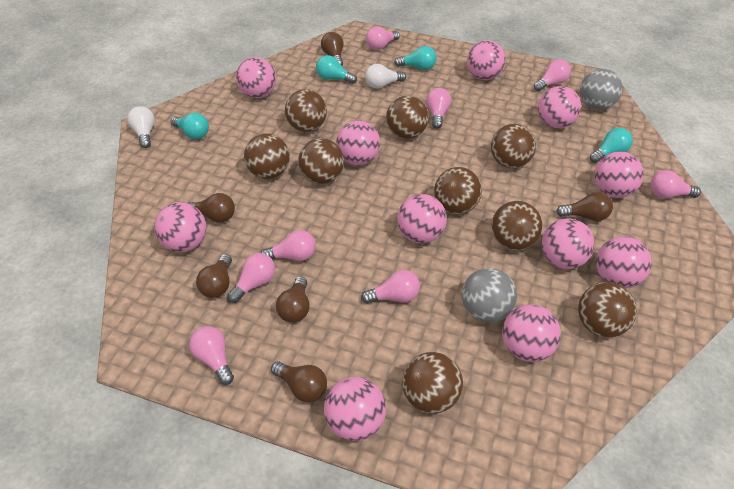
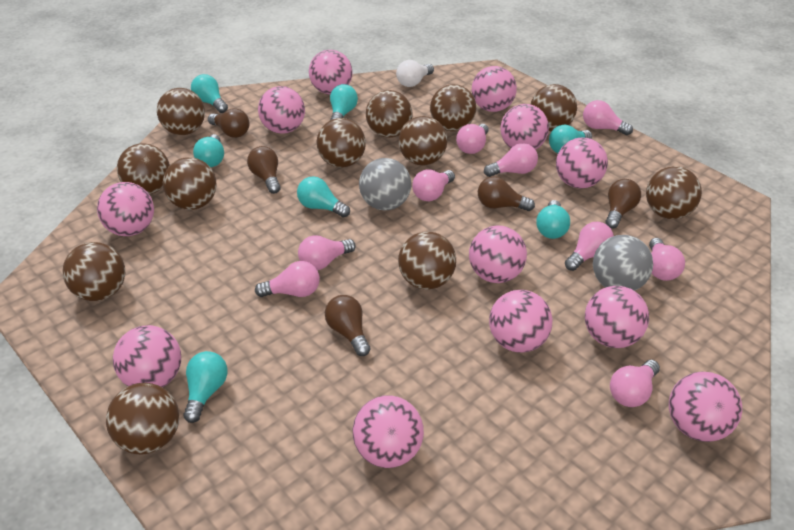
brown ball: [244,133,290,179] [285,89,327,132] [298,138,344,184] [386,96,429,139] [402,352,463,414] [434,167,482,214] [491,124,536,168] [492,201,542,250] [578,282,637,338] = 9 -> [62,242,125,301] [106,383,179,454] [117,143,170,194] [157,88,205,135] [163,157,217,210] [317,118,366,168] [366,90,412,138] [398,116,447,166] [398,231,456,290] [430,84,476,131] [531,84,577,131] [646,166,702,219] = 12
brown light bulb: [188,193,235,223] [196,254,232,298] [271,361,327,402] [276,276,310,323] [321,32,344,66] [556,192,613,221] = 6 -> [208,108,249,138] [247,146,281,194] [325,295,371,356] [478,176,535,211] [605,179,641,228] = 5
pink ball: [154,202,206,252] [236,57,276,98] [324,377,386,441] [336,121,380,165] [397,194,447,243] [467,40,506,80] [502,304,561,362] [538,86,581,128] [541,218,595,269] [595,152,644,198] [596,236,652,289] = 11 -> [97,182,154,236] [113,325,181,387] [258,86,305,134] [309,50,352,94] [353,395,424,468] [469,225,527,283] [472,66,517,112] [489,290,553,353] [500,104,549,150] [556,137,608,189] [585,286,649,348] [669,371,742,442] = 12
pink light bulb: [189,326,234,385] [227,253,275,303] [261,230,316,261] [361,270,420,304] [366,27,400,50] [426,88,451,129] [534,59,571,91] [650,170,701,199] = 8 -> [255,261,320,297] [298,235,356,270] [412,170,455,201] [456,124,488,154] [484,143,538,177] [565,222,614,271] [583,100,633,135] [610,360,660,407] [649,238,685,281] = 9
turquoise light bulb: [171,113,209,139] [316,55,357,84] [394,46,437,70] [590,128,633,163] = 4 -> [183,351,228,423] [191,74,228,113] [193,134,224,167] [297,176,350,217] [330,84,358,120] [536,200,570,239] [549,125,592,153] = 7
white light bulb: [127,106,155,148] [365,64,406,88] = 2 -> [396,60,434,87] = 1

